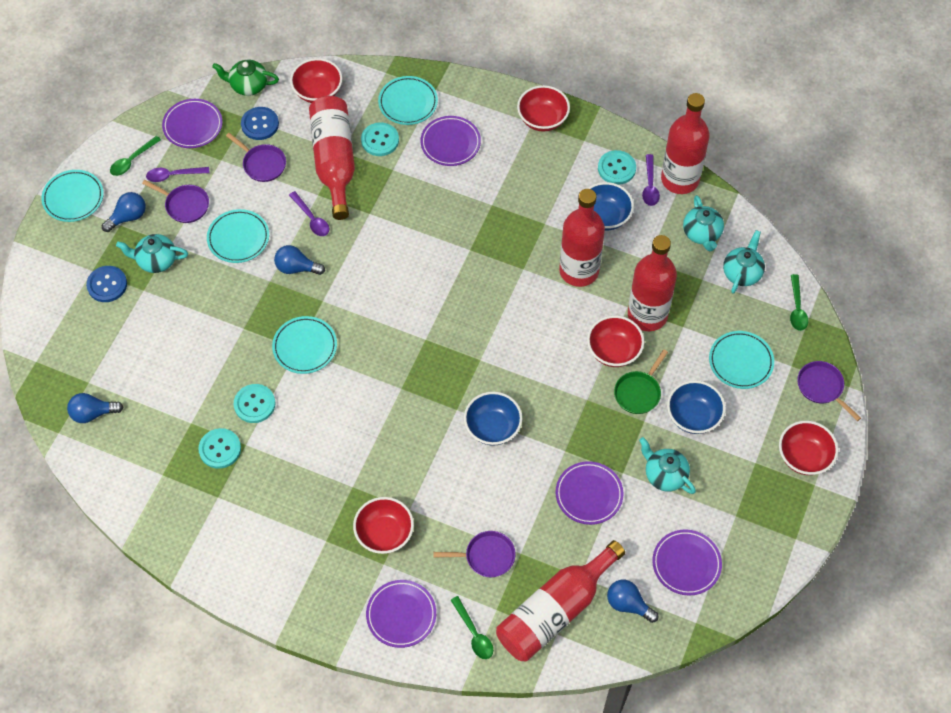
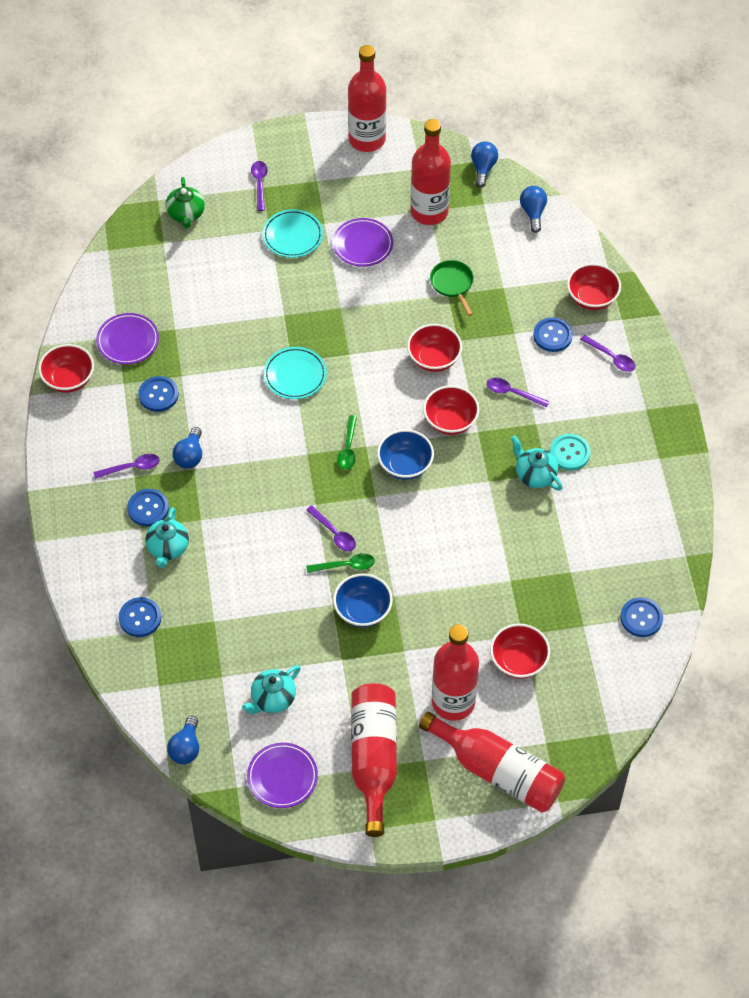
blue bowl: [464,392,522,446] [587,182,634,230] [667,380,726,434] = 3 -> [333,573,393,627] [377,429,434,480] = 2
blue button: [86,266,127,302] [241,107,279,140] = 2 -> [119,597,161,637] [127,489,169,527] [138,376,179,412] [533,317,573,352] [620,597,663,637] = 5
green spoon: [110,136,161,176] [451,596,493,659] [790,274,808,331] = 3 -> [306,553,375,573] [337,415,357,470] = 2
purple pan: [142,180,209,223] [226,133,286,182] [433,531,516,577] [797,361,861,421] = 4 -> none = 0
purple plate: [162,99,223,148] [366,580,436,648] [420,116,481,166] [555,461,623,525] [652,529,722,596] = 5 -> [96,313,159,364] [247,743,318,808] [333,218,393,267] = 3
purple spoon: [146,167,210,182] [289,191,329,236] [642,154,660,206] = 3 -> [94,454,159,479] [251,161,268,211] [306,505,356,551] [487,378,549,407] [580,335,635,372] = 5
turquoise button: [198,428,241,469] [234,384,275,423] [361,122,399,156] [598,150,636,185] = 4 -> [550,434,590,470] = 1
turquoise plate: [41,170,104,222] [207,209,269,263] [272,316,337,374] [378,76,438,125] [709,331,774,389] = 5 -> [262,209,323,258] [264,347,327,399] = 2
turquoise teapot: [116,234,188,273] [639,437,696,494] [683,195,724,251] [723,230,765,294] = 4 -> [145,507,189,568] [242,665,301,714] [511,435,563,491] = 3

